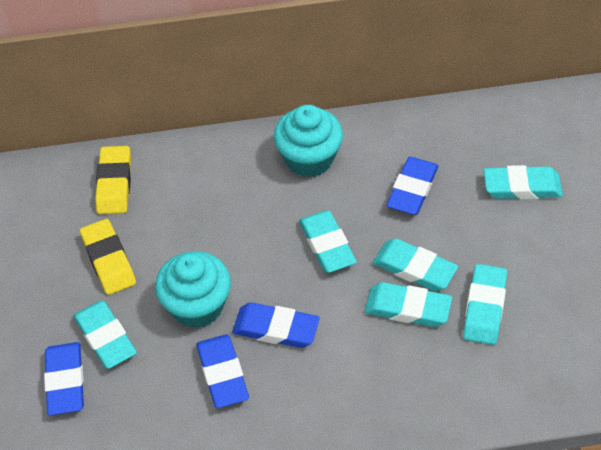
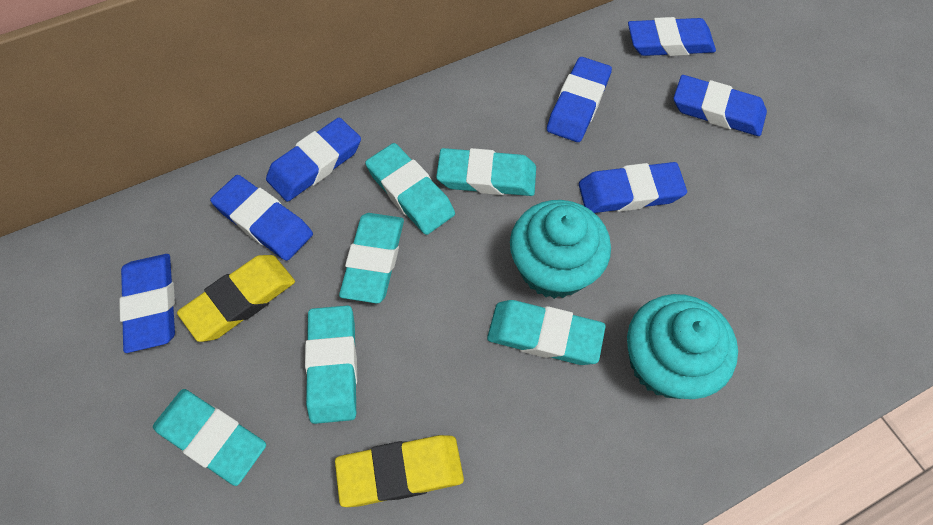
blue eraser: [44,342,84,415] [196,334,249,408] [232,302,320,348] [387,157,438,215] = 4 -> [119,254,175,353] [210,175,313,261] [266,118,361,202] [547,57,612,142] [579,162,687,213] [628,17,716,56] [673,75,767,136] = 7

